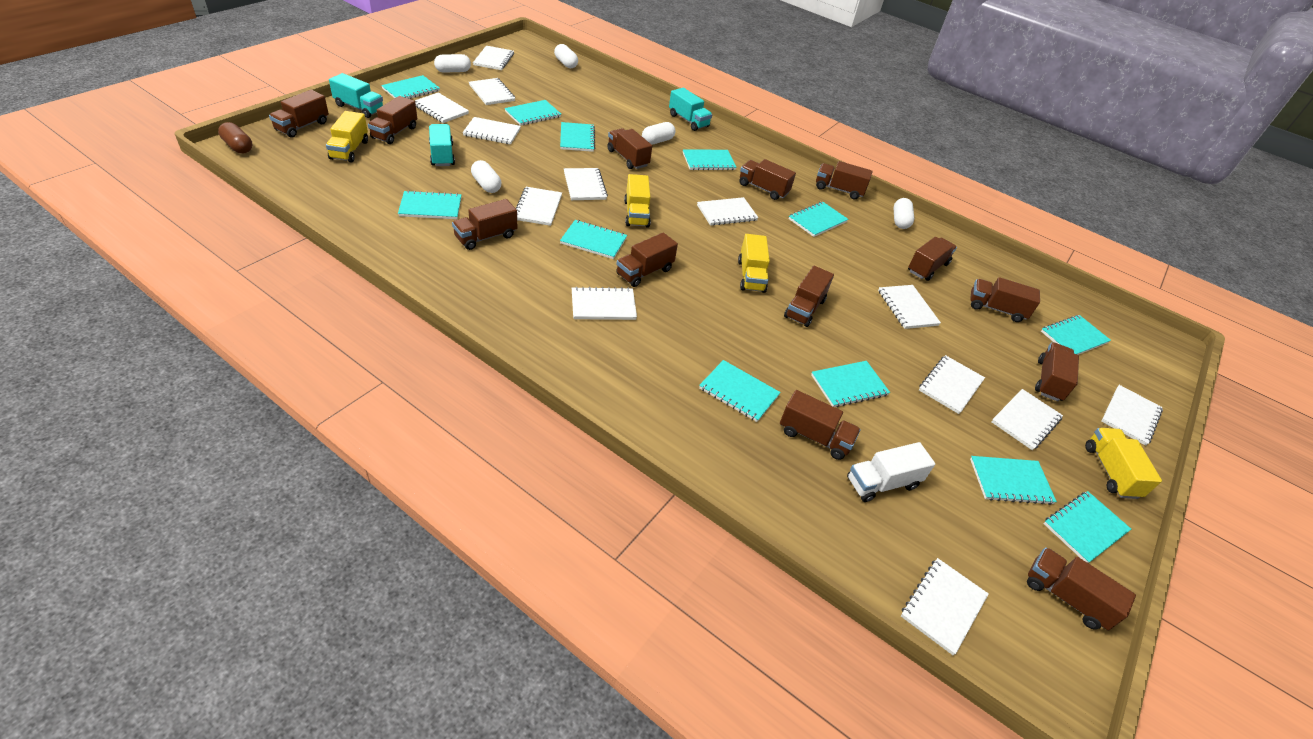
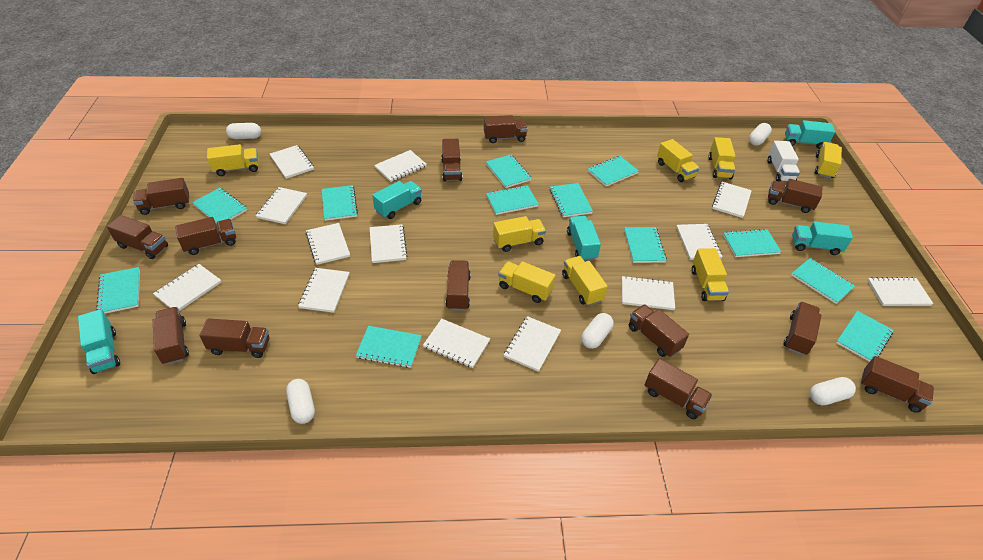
brown capsule: [218,122,252,154] = 1 -> none = 0
turquoise truck: [329,73,383,118] [429,124,455,166] [669,88,712,131] = 3 -> [78,309,120,374] [372,181,422,219] [567,216,601,261] [785,120,835,149] [792,221,853,255] = 5
yellow truck: [326,111,368,163] [624,174,651,228] [738,234,770,293] [1085,428,1162,499] = 4 -> [207,144,259,176] [493,216,546,252] [498,261,556,303] [562,256,608,306] [657,139,700,182] [691,248,729,301] [708,137,735,179] [815,142,842,178] = 8

